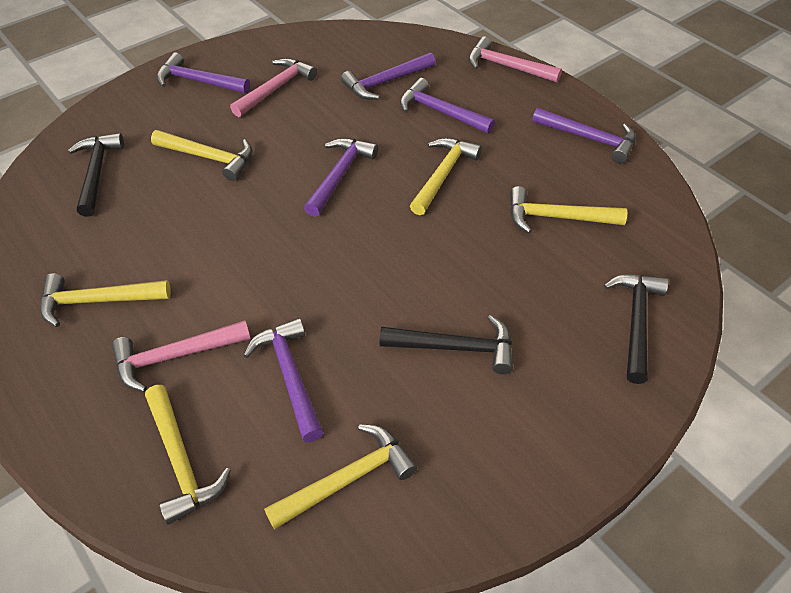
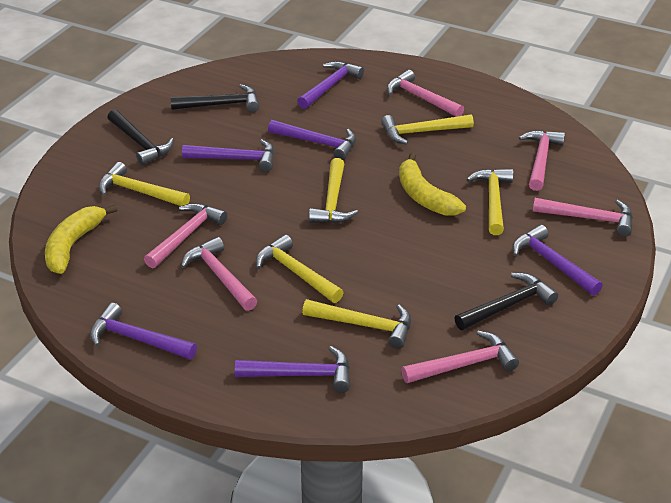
pink hammer: [112,320,251,392] [230,58,317,117] [468,36,562,82] = 3 -> [144,203,227,268] [181,237,257,311] [387,70,464,117] [401,331,519,383] [519,130,565,191] [533,198,633,237] = 6
yellow banana: none = 0 -> [45,205,117,274] [399,153,466,216] = 2

